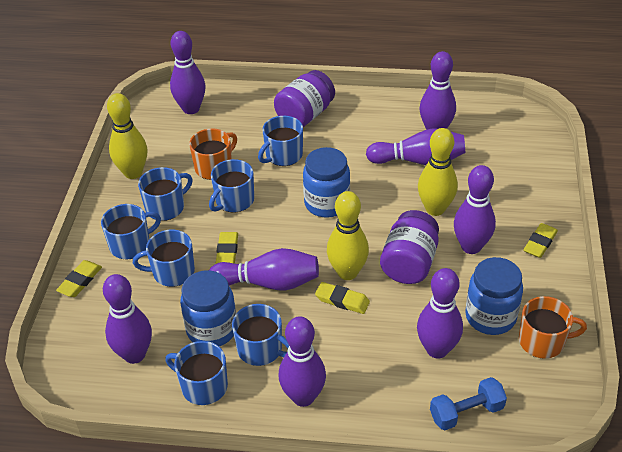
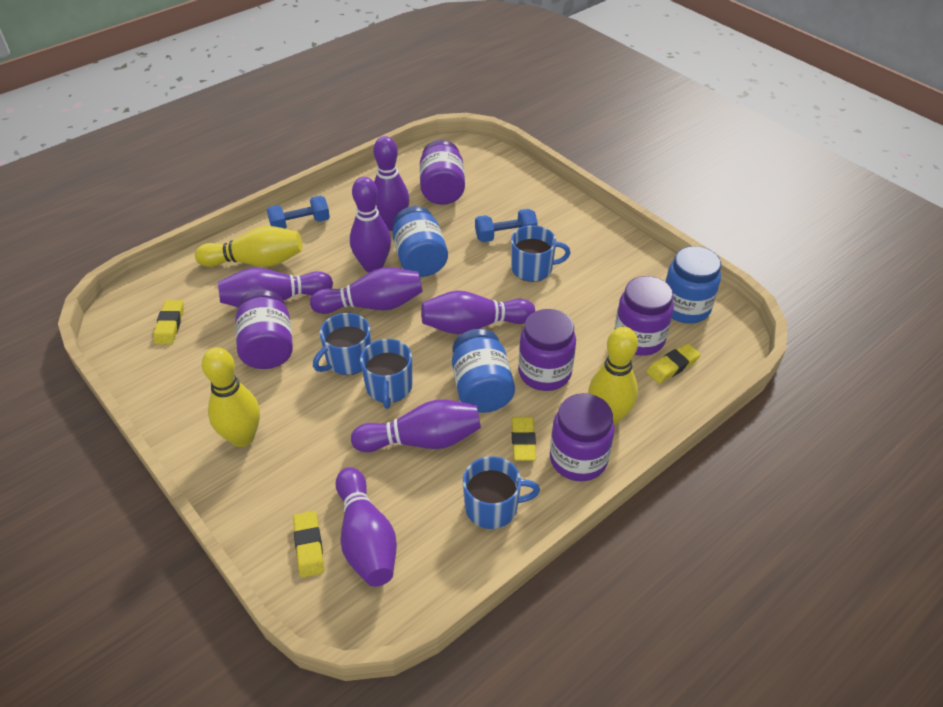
blue dumbbell: [430,377,507,430] = 1 -> [267,196,330,229] [475,209,538,242] = 2
blue mug: [101,204,161,260] [133,229,195,287] [138,167,193,221] [165,341,228,405] [209,159,254,213] [232,304,289,366] [258,116,303,166] = 7 -> [313,313,371,375] [360,339,413,409] [463,456,540,529] [511,225,570,282] = 4
orange mug: [189,128,237,180] [519,296,587,359] = 2 -> none = 0
purple bowling pin: [103,274,152,364] [170,31,206,114] [209,248,319,290] [279,316,326,407] [366,128,465,165] [417,268,463,359] [420,51,456,130] [454,165,496,254] = 8 -> [218,268,333,307] [310,267,423,314] [335,467,397,587] [350,177,391,273] [351,400,481,452] [373,136,410,231] [421,291,535,334] = 7
purple jar: [274,70,335,127] [380,210,439,284] = 2 -> [236,289,293,369] [420,140,465,205] [518,309,576,391] [550,393,614,481] [614,276,674,356] = 5

